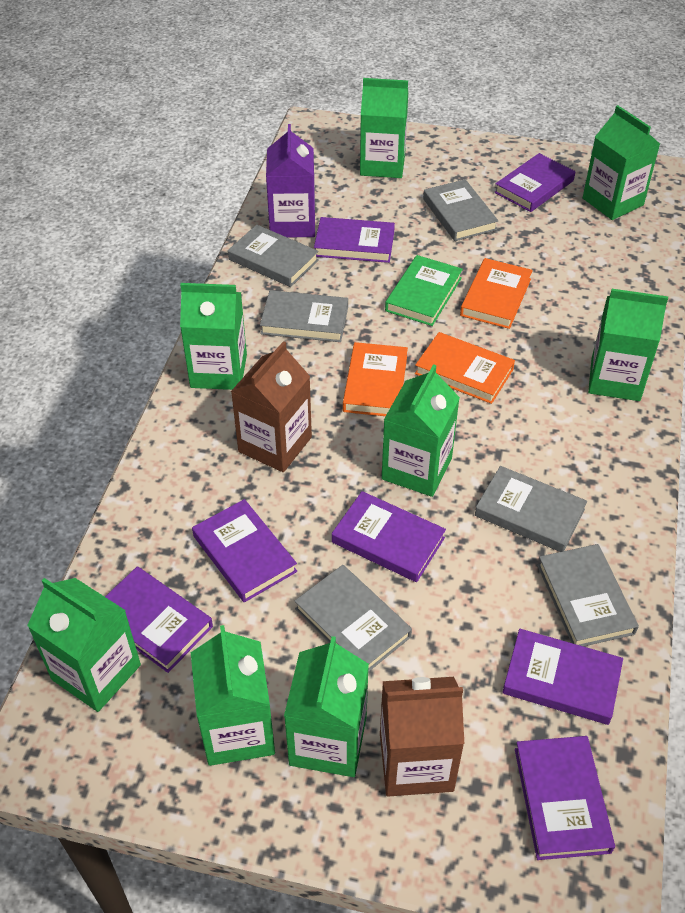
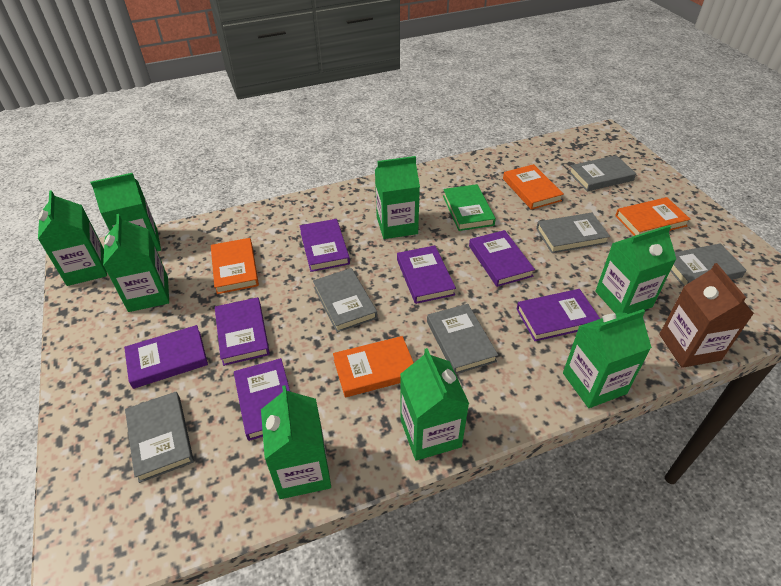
brown carton: [231,341,312,472] [380,677,464,797] = 2 -> [659,263,754,368] = 1
orange book: [343,342,408,416] [415,332,515,404] [460,258,533,329] = 3 -> [211,238,259,294] [333,336,414,397] [503,164,564,210] [615,197,691,236] = 4
purple carton: [266,124,315,238] = 1 -> none = 0

